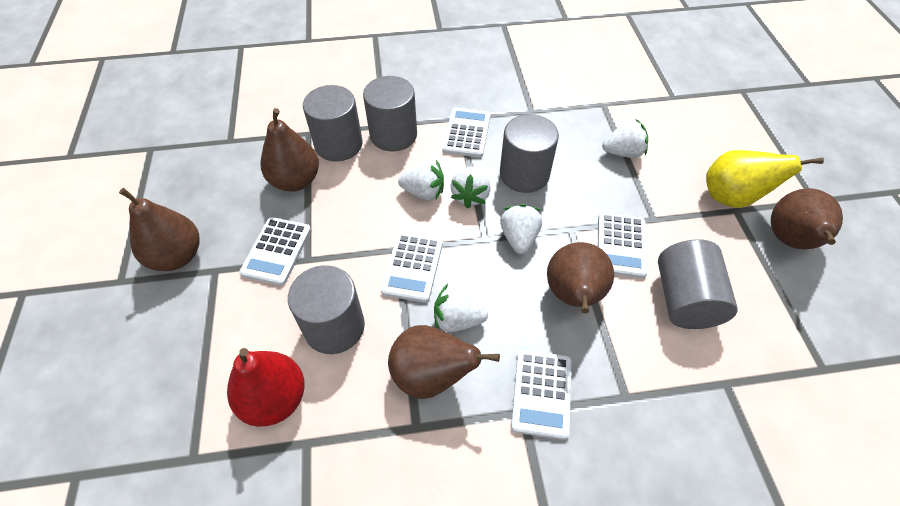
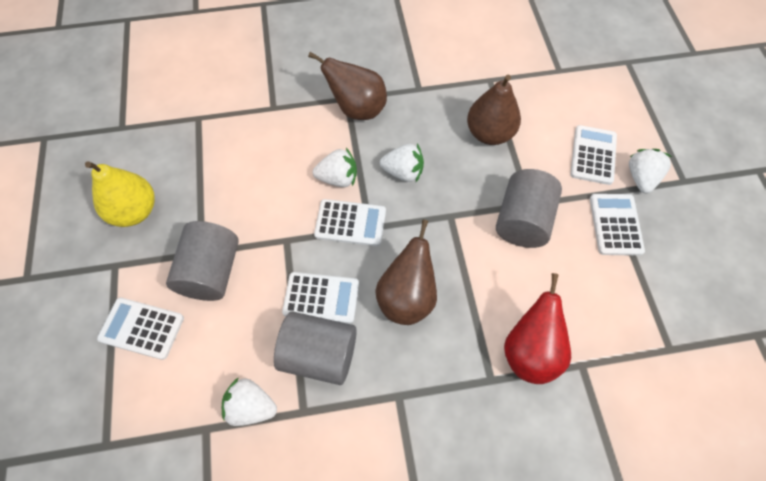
brown pear: [119,188,199,271] [261,108,319,192] [388,325,500,399] [547,242,614,313] [771,188,843,249] = 5 -> [308,52,387,120] [375,219,437,325] [467,75,521,145] = 3
grey cylinder: [288,265,365,354] [303,85,363,162] [363,76,417,151] [500,114,559,193] [658,239,738,329] = 5 -> [166,221,239,301] [274,311,357,385] [496,169,562,248] = 3
white strawberry: [398,160,444,200] [434,284,488,332] [451,166,491,209] [500,204,542,254] [602,119,648,158] = 5 -> [222,377,277,426] [313,148,357,187] [380,144,424,182] [629,149,672,193] = 4

